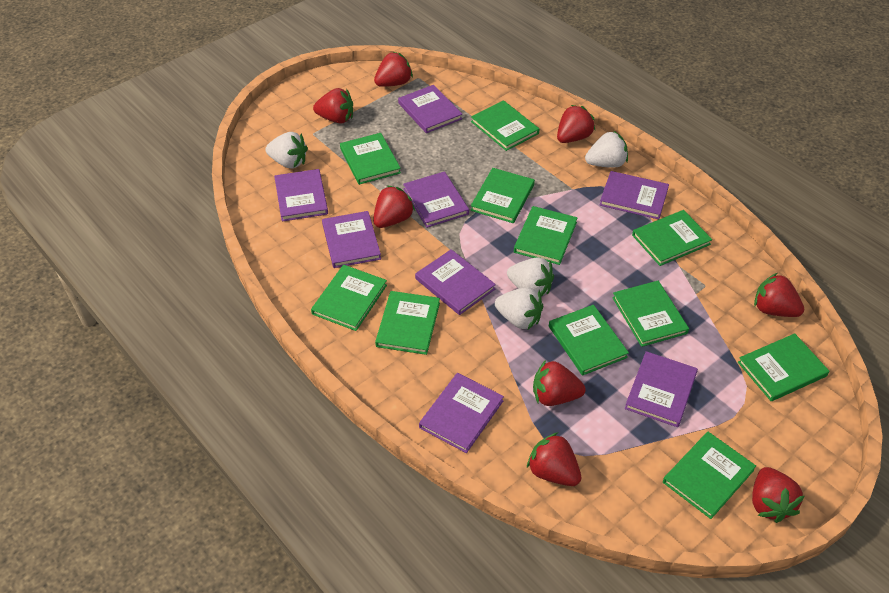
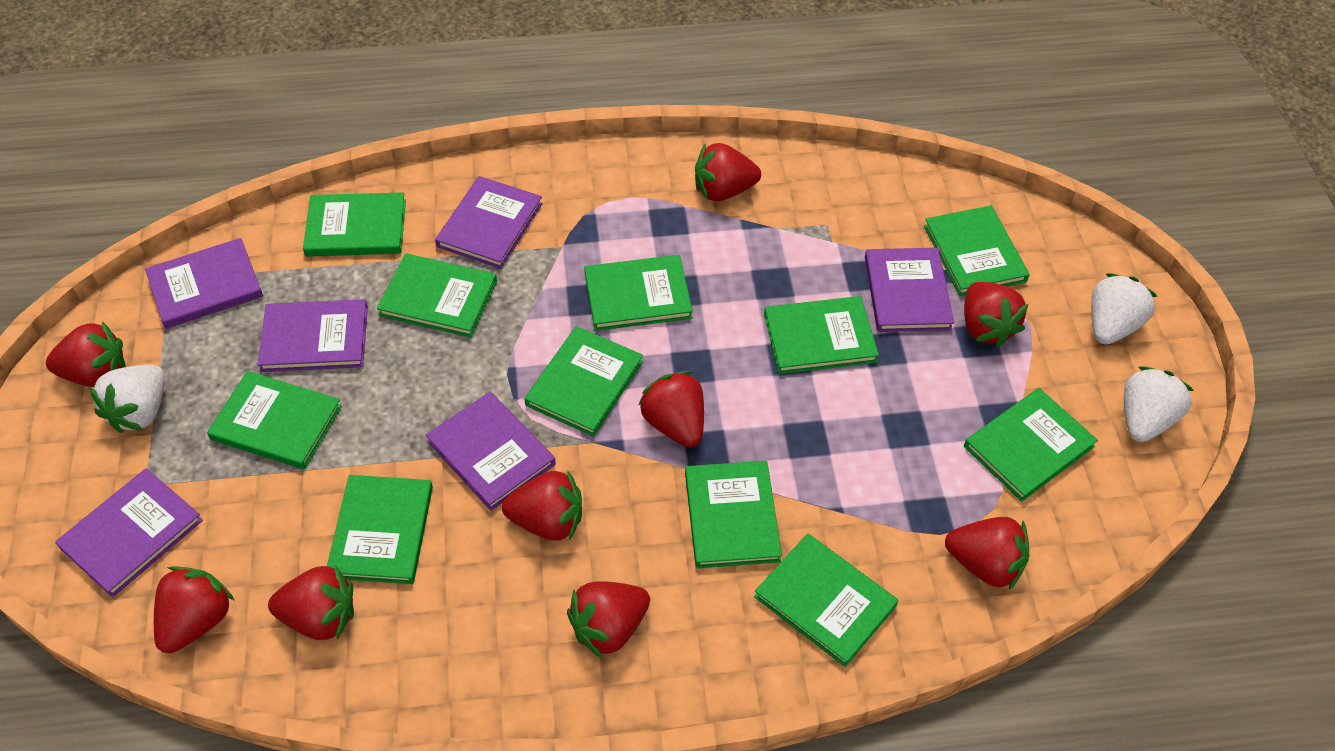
purple book: [274,169,328,222] [322,211,381,268] [398,85,462,133] [403,171,469,228] [415,249,496,315] [419,373,504,453] [600,171,669,219] [625,351,698,427] = 8 -> [55,468,203,597] [145,238,263,329] [258,299,368,372] [426,392,556,511] [435,176,543,269] [865,248,954,332] = 6
red strawberry: [313,88,353,124] [373,185,415,228] [374,52,413,87] [527,432,582,486] [533,360,586,406] [557,105,595,143] [752,467,804,523] [754,273,804,317] = 8 -> [46,321,126,387] [154,566,235,653] [268,565,354,640] [502,471,582,541] [567,581,650,658] [638,371,704,448] [695,143,761,201] [945,517,1029,590] [964,282,1029,347] = 9
white strawberry: [265,132,308,169] [495,287,543,329] [507,258,554,297] [585,131,628,168] = 4 -> [89,365,165,433] [1091,273,1158,345] [1124,366,1194,442] = 3

